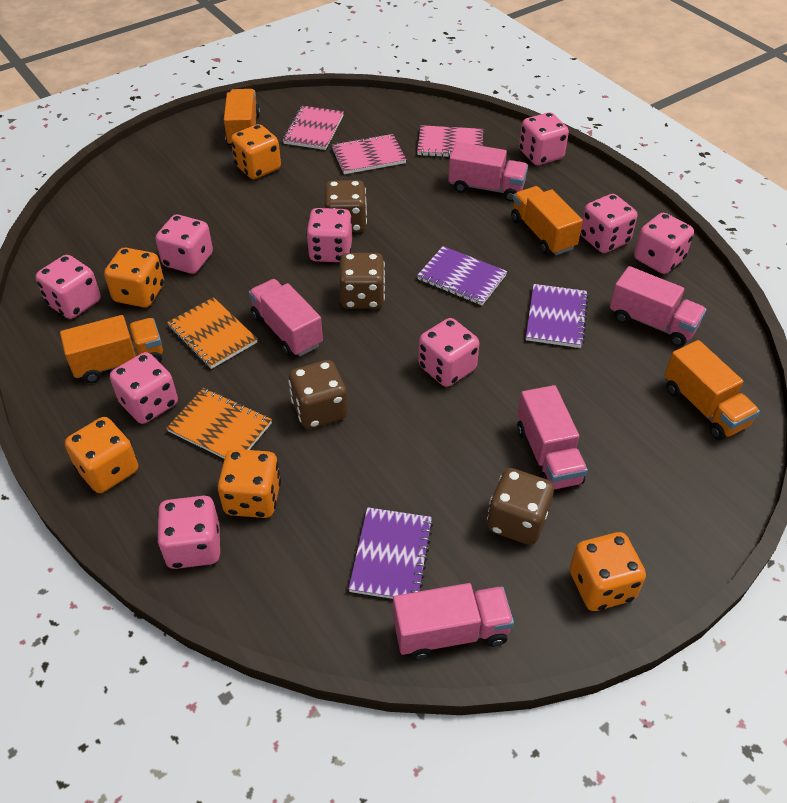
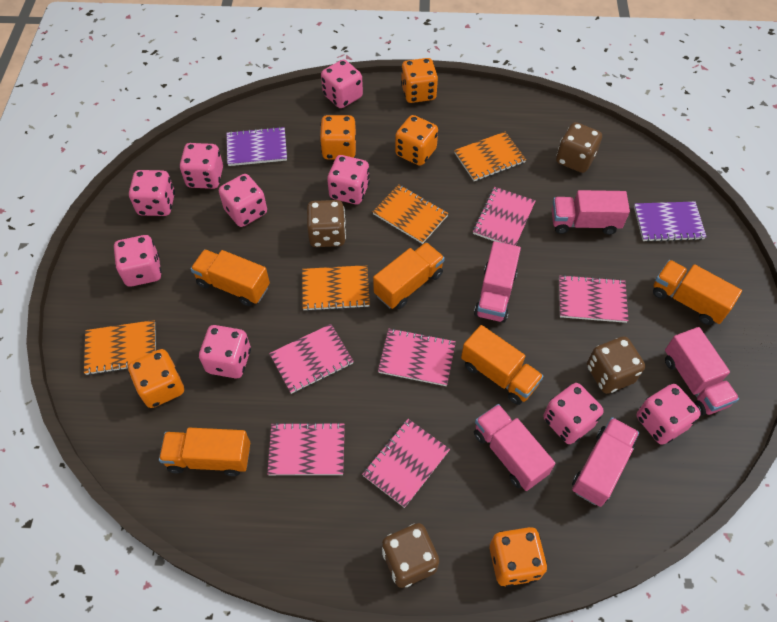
orange notebook: [166,388,272,459] [167,297,257,369] = 2 -> [84,320,156,375] [302,265,370,311] [372,184,448,244] [454,132,526,181] = 4
orange truck: [60,315,163,383] [224,89,260,146] [511,186,583,255] [664,340,760,440] = 4 -> [159,428,250,476] [191,249,270,306] [373,242,445,309] [461,325,544,405] [653,260,742,325] = 5
pink notebook: [283,106,344,150] [332,134,407,174] [417,125,483,157] = 3 -> [267,422,345,475] [269,324,354,394] [362,419,450,508] [378,328,456,386] [473,187,536,246] [559,275,629,323] = 6
purple notebook: [348,507,433,599] [417,246,507,305] [526,284,589,348] = 3 -> [227,127,287,166] [634,202,706,242] = 2

